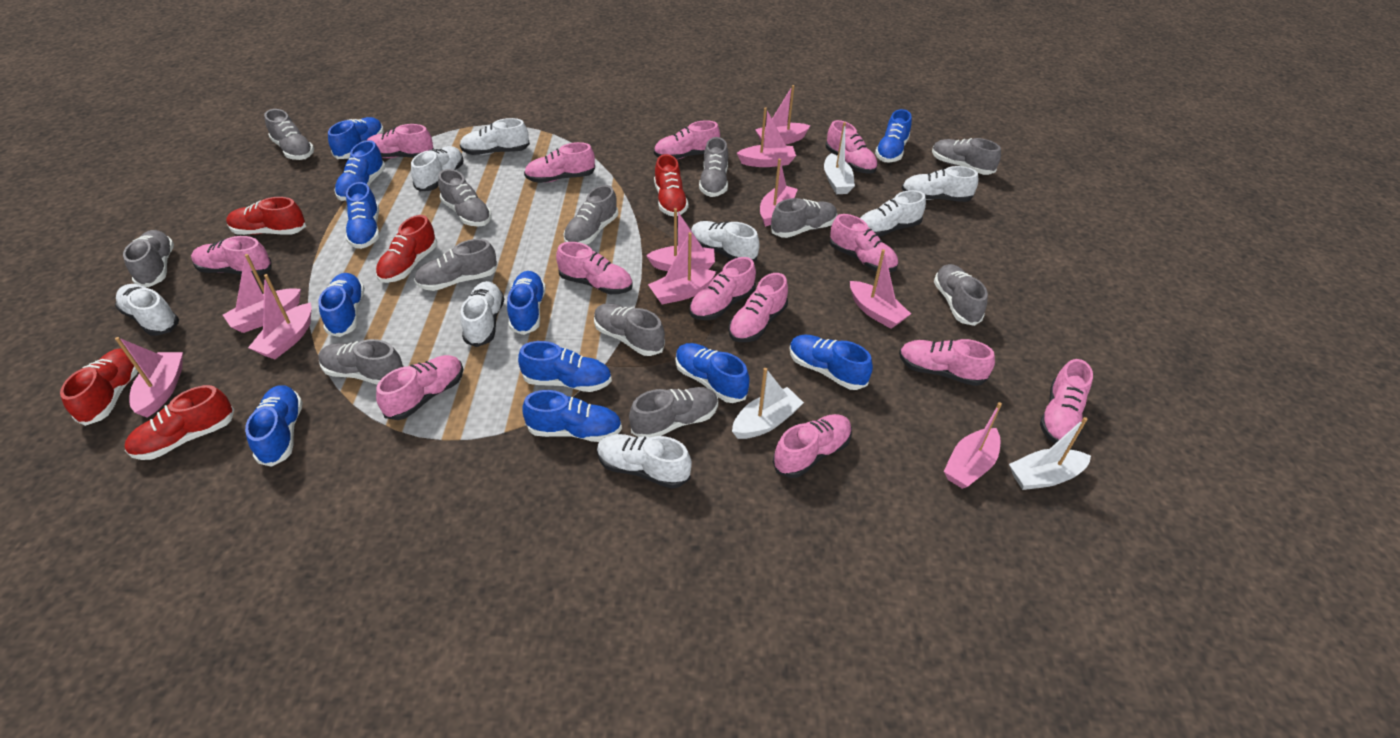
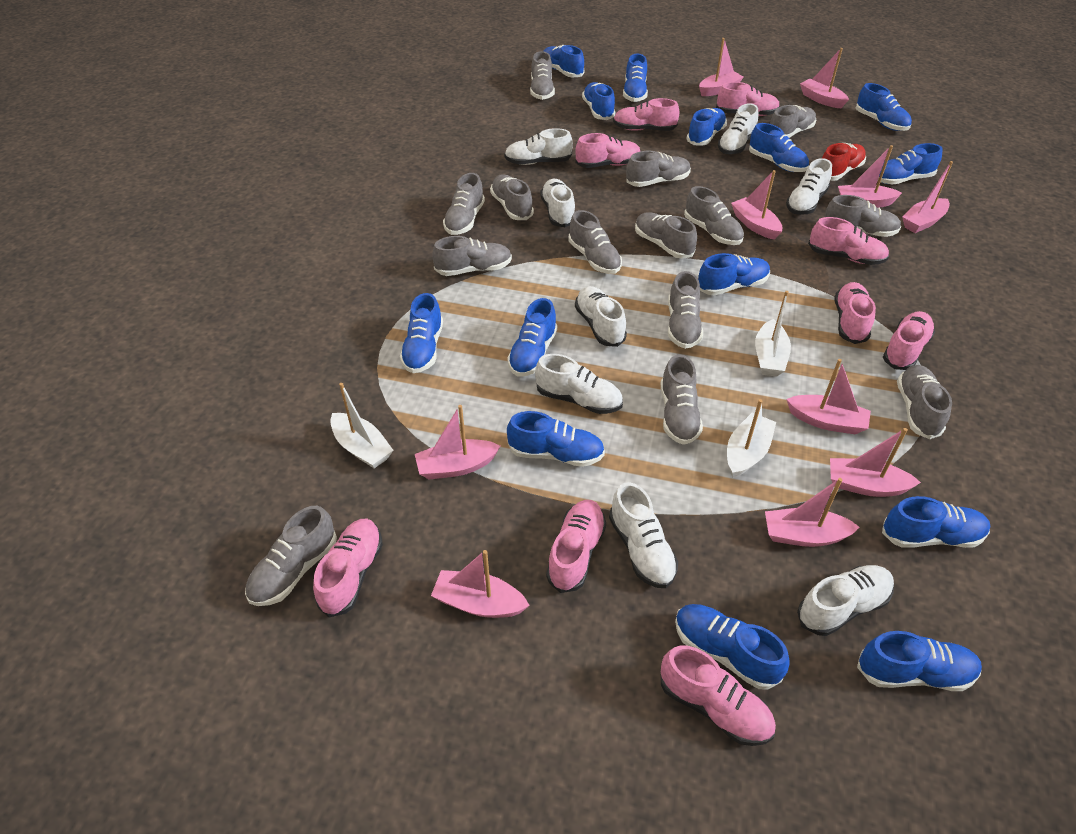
blue shoe: [245,385,303,467] [318,273,365,337] [328,117,384,159] [334,140,386,201] [345,182,380,249] [507,271,546,335] [518,341,612,392] [522,390,622,442] [675,343,749,403] [790,334,873,390] [875,109,912,162] = 11 -> [400,293,443,373] [507,298,557,376] [507,411,605,467] [544,45,584,78] [582,82,615,120] [623,53,648,102] [675,604,790,690] [686,108,727,146] [698,253,770,295] [749,123,809,172] [856,83,912,131] [857,631,982,691] [878,143,943,185] [882,496,990,548] = 14
grey shoe: [123,230,174,287] [264,109,314,160] [318,339,404,385] [414,239,498,291] [438,169,492,227] [563,185,618,245] [594,303,665,356] [629,387,718,437] [699,137,728,197] [771,198,837,238] [932,138,1001,175] [934,264,988,326] = 12 -> [245,506,337,606] [432,236,512,276] [443,173,485,235] [490,174,534,220] [530,51,555,100] [568,210,622,274] [626,151,691,187] [635,212,697,259] [661,354,703,445] [668,271,703,349] [684,186,744,245] [770,105,816,138] [825,195,901,237] [897,365,952,439] = 14
pink shoe: [191,236,272,277] [366,124,434,158] [376,355,463,420] [524,142,595,183] [556,242,633,294] [654,120,720,159] [690,257,756,320] [729,273,788,342] [773,414,852,478] [825,120,878,174] [830,214,898,272] [899,339,995,386] [1040,359,1093,443] = 13 -> [313,519,383,617] [546,500,606,593] [576,133,640,168] [613,98,679,131] [661,646,776,746] [716,82,780,116] [808,217,889,265] [835,282,876,344] [883,311,935,370] = 9
red shoe: [60,348,138,426] [125,385,234,460] [226,197,306,235] [376,215,437,283] [654,154,689,216] = 5 -> [822,143,866,181] = 1

